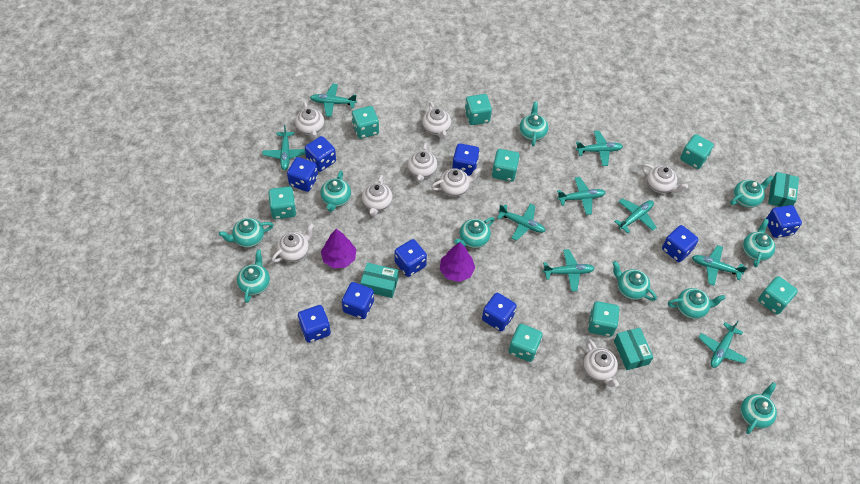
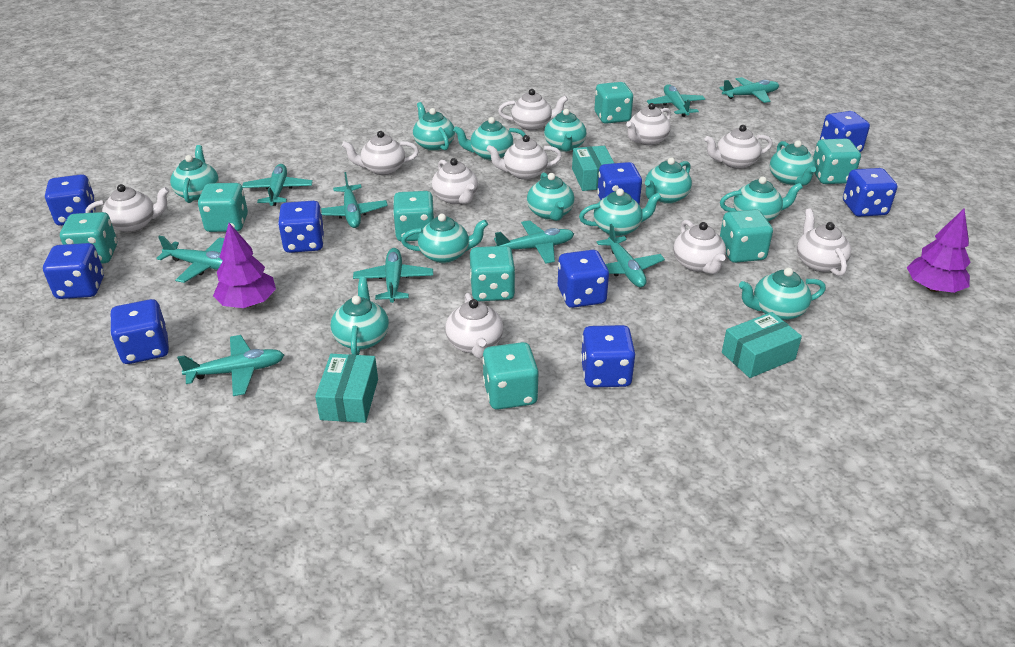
turquoise teapot: [219,218,273,248] [237,250,270,303] [320,171,351,212] [454,217,494,248] [519,101,548,147] [612,261,657,301] [668,288,725,319] [730,176,773,208] [740,382,777,434] [743,219,775,267] = 10 -> [170,145,219,203] [331,277,389,355] [401,214,488,263] [413,102,455,151] [453,117,526,161] [527,172,575,221] [544,109,586,152] [579,188,661,237] [645,157,692,204] [720,177,803,221] [739,268,826,320] [770,140,817,186] = 12
white teapot: [272,224,314,263] [295,102,324,139] [362,175,393,216] [408,143,437,183] [422,102,451,139] [431,168,481,197] [583,339,619,387] [641,164,688,193] = 8 -> [85,184,169,232] [342,131,419,175] [432,158,478,204] [445,293,503,359] [486,135,562,180] [498,89,568,130] [626,103,671,146] [673,220,726,274] [704,125,773,169] [797,208,851,276] = 10

